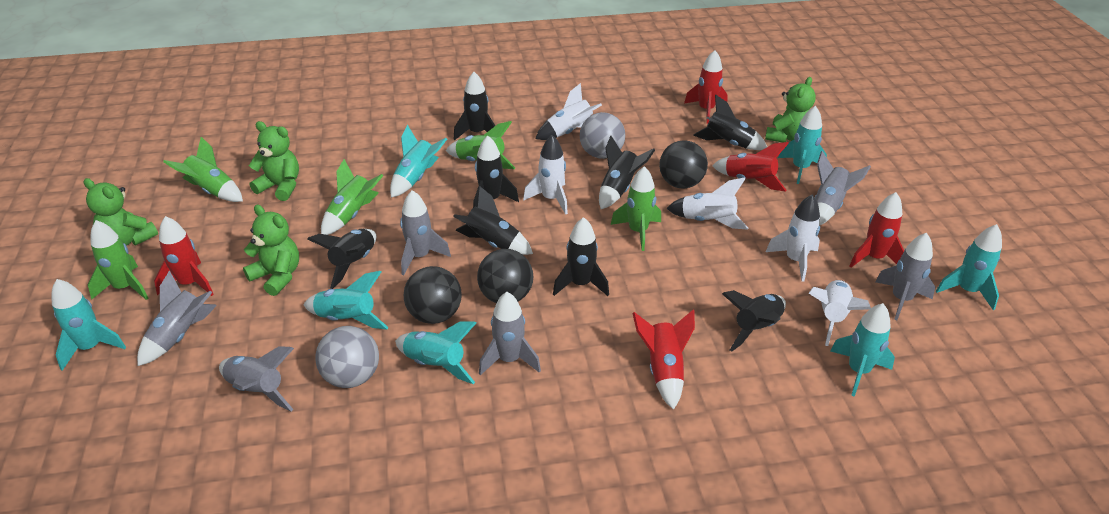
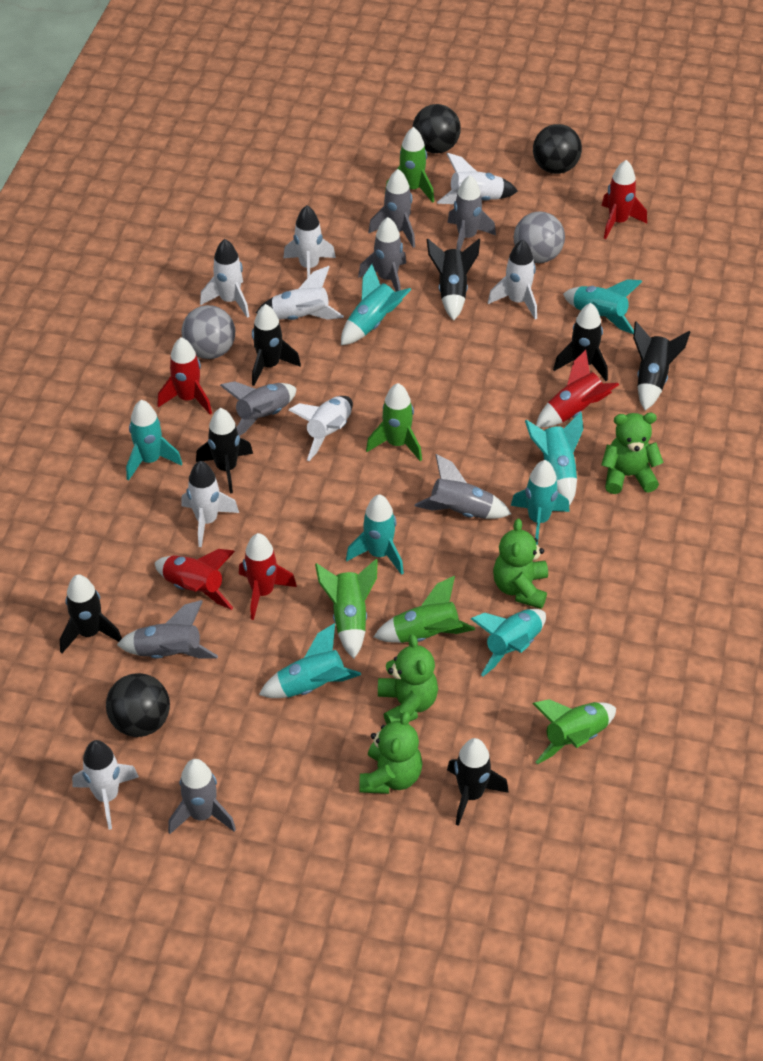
black rocket: [307,229,376,289] [453,187,533,255] [454,72,495,141] [473,136,519,208] [553,217,609,296] [599,136,655,209] [693,94,767,150] [722,290,786,351] = 8 -> [60,574,122,653] [196,408,253,493] [252,304,301,386] [426,239,480,321] [447,738,509,826] [553,303,608,381] [633,321,690,410] = 7
grey rocket: [137,270,217,366] [219,346,294,411] [400,190,451,275] [479,292,541,375] [815,151,871,225] [875,233,935,320] = 6 -> [117,600,218,659] [168,759,236,834] [220,381,297,436] [358,217,406,291] [368,169,415,248] [415,454,511,519] [447,175,496,250] = 7
turquoise rocket: [52,279,126,371] [304,271,389,330] [390,125,447,198] [395,321,476,384] [778,106,827,184] [830,303,895,397] [936,224,1002,310] = 7 -> [126,400,182,481] [259,623,361,698] [341,264,412,345] [346,494,404,575] [471,609,546,676] [511,460,570,545] [525,412,583,506] [563,279,643,334] = 8
white rocket: [523,135,568,215] [535,83,602,140] [666,178,748,230] [766,195,820,282] [809,280,871,346] = 5 -> [72,740,139,830] [181,461,239,547] [200,239,249,318] [256,266,344,320] [283,205,336,278] [289,396,353,461] [437,153,518,204] [488,239,537,319] = 8

